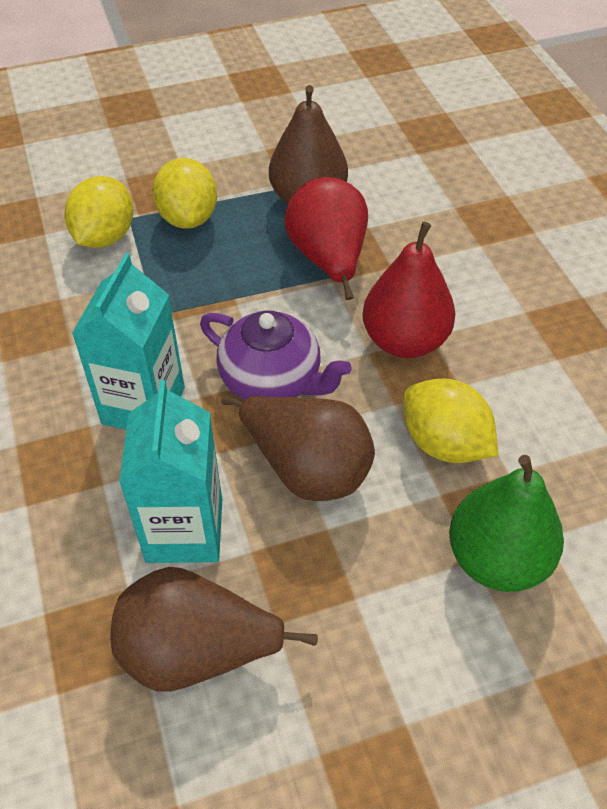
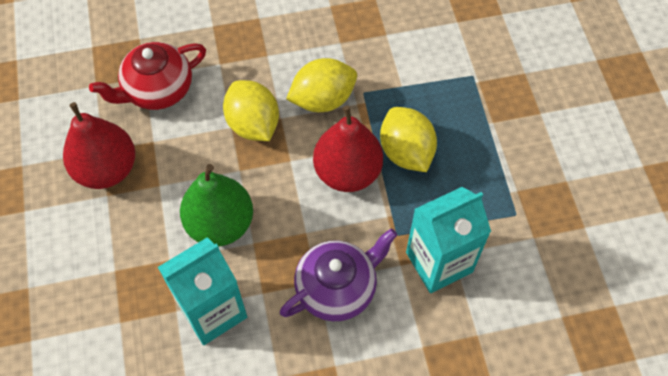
brown pear: [110,567,318,692] [221,396,375,501] [269,85,348,204] = 3 -> none = 0
red teapot: none = 0 -> [89,42,206,110] = 1

